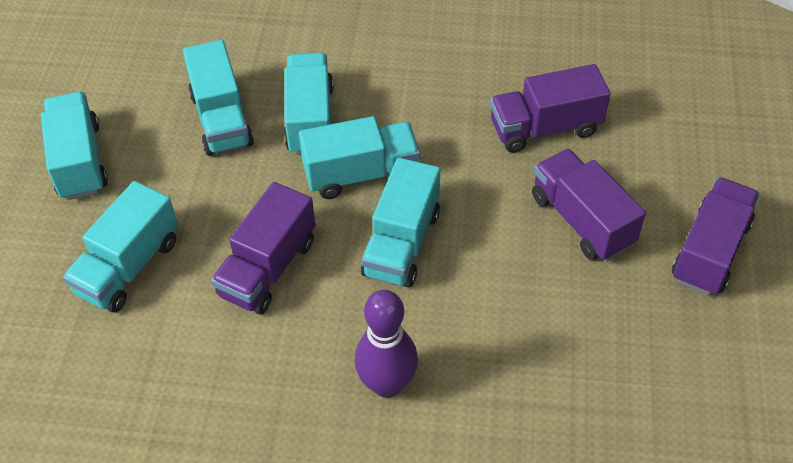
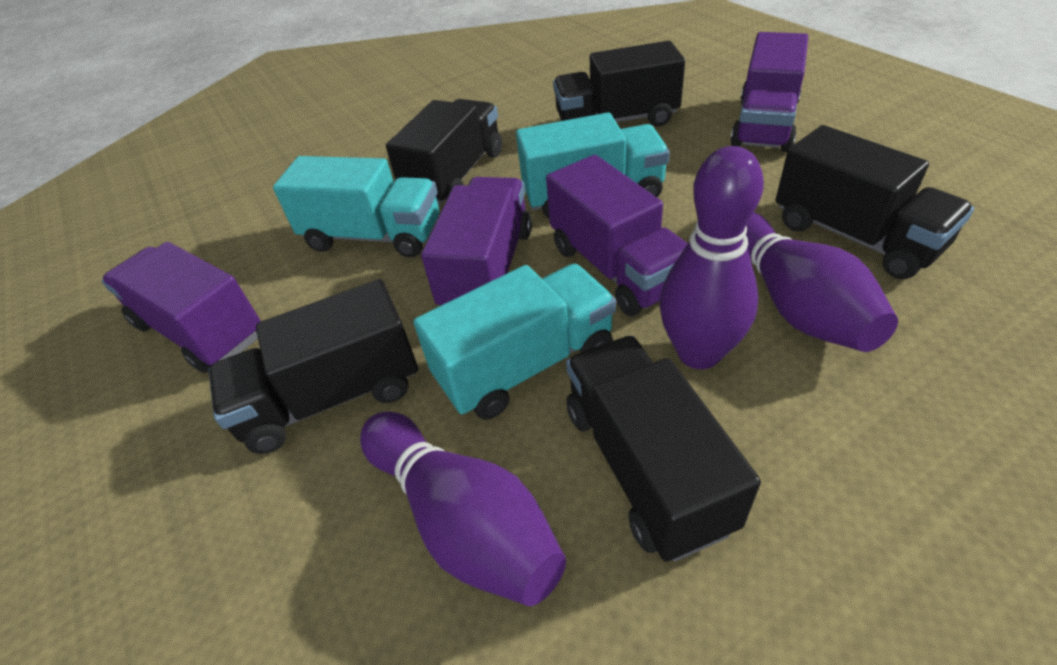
black truck: none = 0 -> [209,279,418,454] [386,99,502,206] [553,41,685,127] [566,336,761,562] [776,125,974,279] = 5
purple bowling pin: [354,290,418,398] = 1 -> [360,412,566,606] [660,146,764,369] [746,212,898,352] = 3
turquoise truck: [41,92,108,200] [63,181,178,313] [183,40,254,156] [284,53,334,155] [299,116,420,199] [361,158,440,288] = 6 -> [273,156,439,258] [413,264,616,420] [516,113,670,219] = 3

